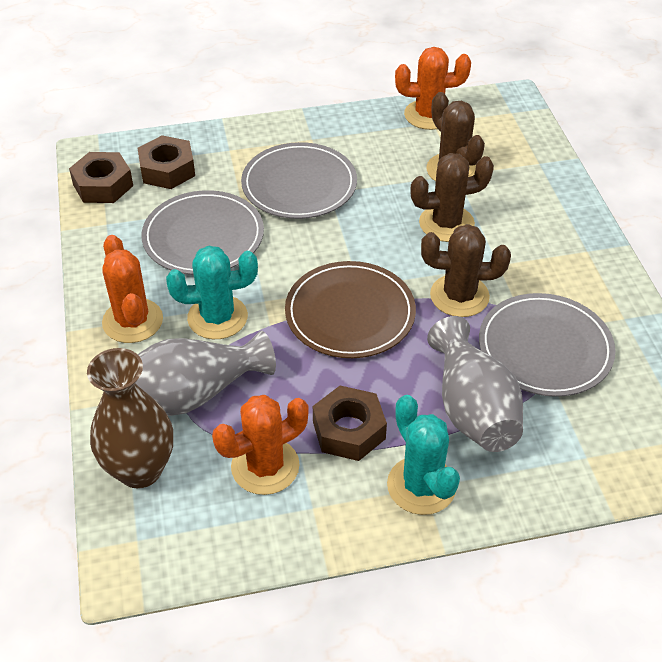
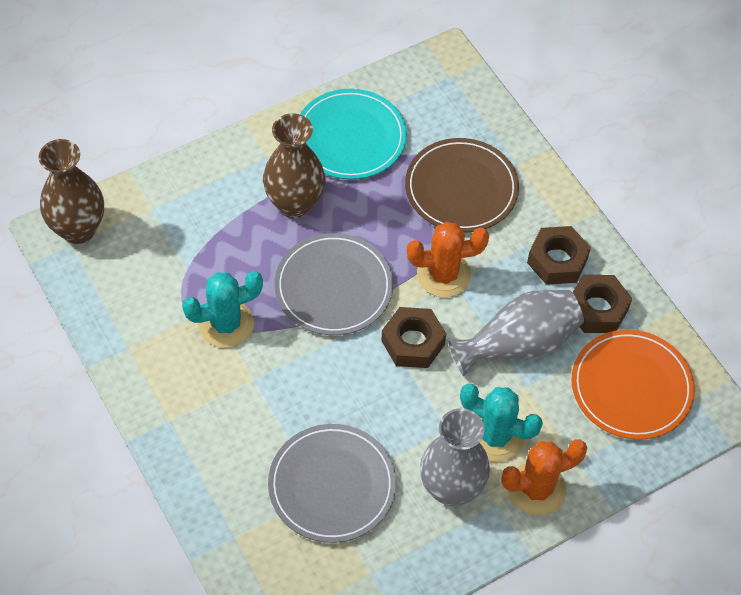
brown cactus: [410,153,494,242] [421,224,511,317] [426,92,485,182] = 3 -> none = 0
brown vase: [87,348,173,488] = 1 -> [39,139,104,244] [263,113,325,218] = 2
grey plate: [141,190,264,275] [241,142,357,219] [479,293,615,397] = 3 -> [268,424,396,543] [274,233,393,335] = 2
orange cactus: [102,235,163,343] [212,395,309,495] [395,47,471,130] = 3 -> [407,222,489,298] [501,440,587,516] = 2
orange plate: none = 0 -> [571,330,695,440] = 1
turquoise plate: none = 0 -> [300,89,407,179] = 1

